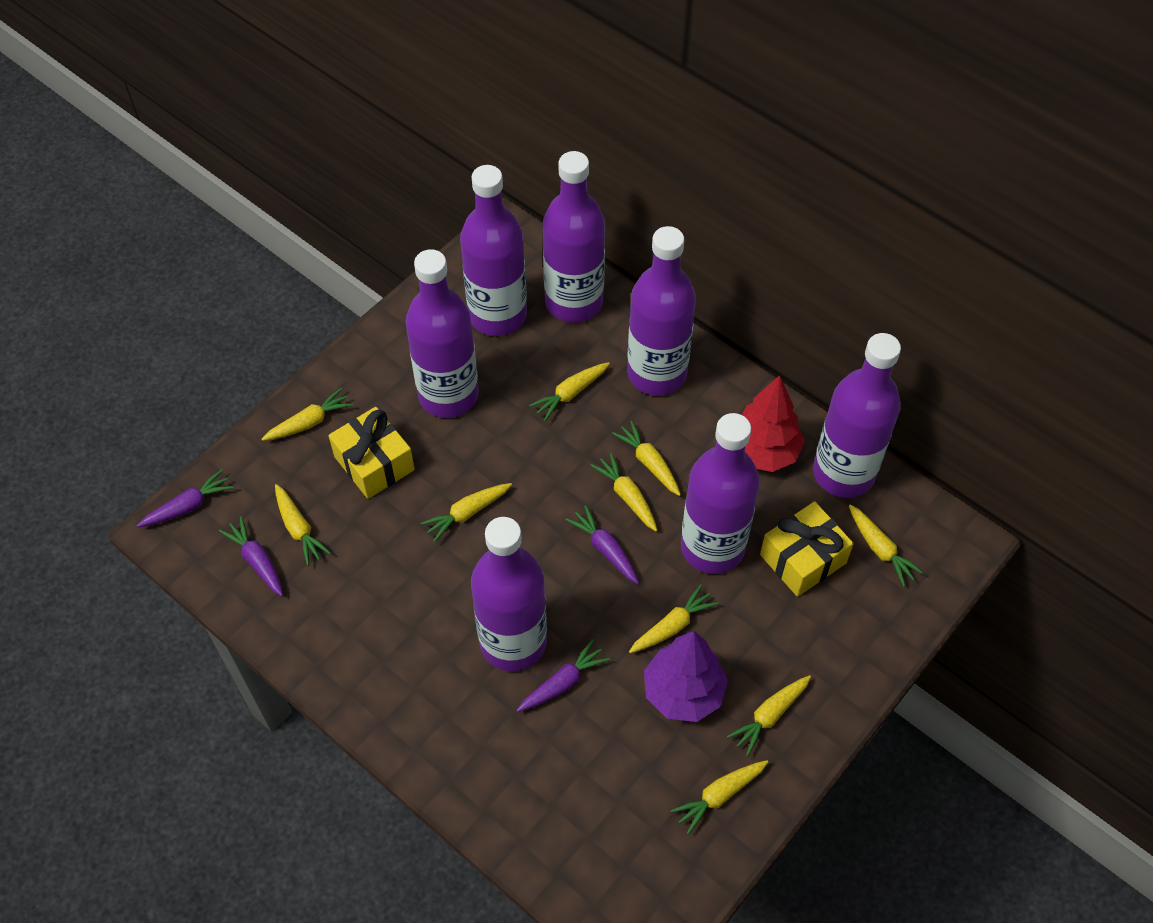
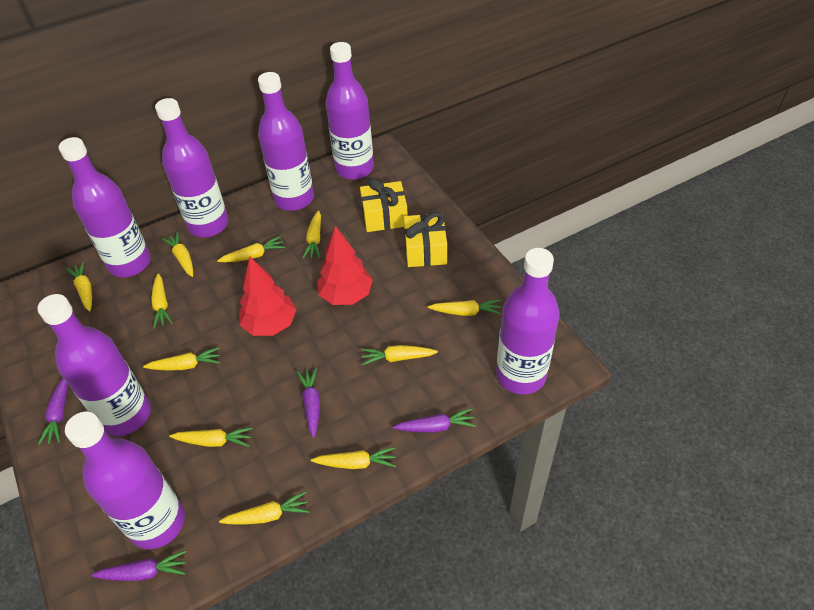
purple tree: [644,631,728,722] = 1 -> none = 0
red tree: [741,375,805,472] = 1 -> [239,257,296,336] [317,226,373,305] = 2
yellow carrot: [262,387,353,441] [275,484,331,566] [420,483,512,543] [529,362,610,421] [590,453,658,531] [612,421,681,496] [629,584,719,653] [670,760,768,835] [727,675,811,756] [849,505,924,587] = 10 -> [66,261,92,312] [143,347,220,370] [151,273,173,328] [161,231,193,277] [170,427,253,447] [217,236,285,262] [219,491,309,525] [302,210,321,259] [311,447,396,469] [361,345,438,366] [428,299,502,316] = 11

